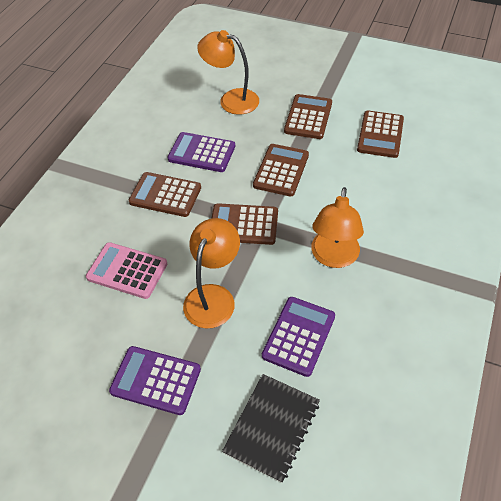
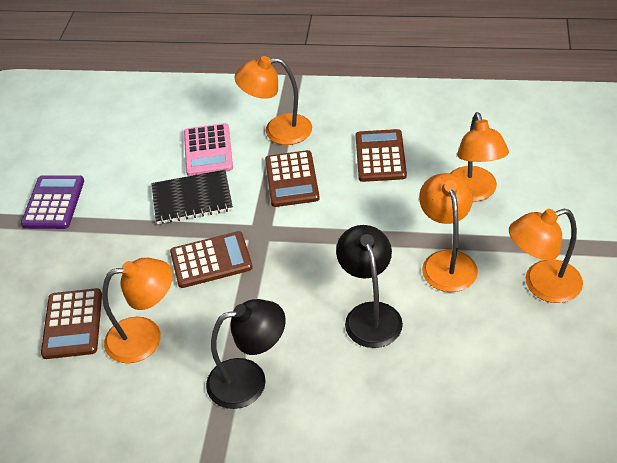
black lamp: none = 0 -> [206,299,286,409] [336,225,403,348] = 2
brown calculator: [129,172,201,217] [212,203,278,245] [253,144,309,196] [284,94,332,139] [357,110,404,158] = 5 -> [41,288,102,359] [170,231,253,288] [265,150,320,207] [356,129,407,182] = 4
orange lamp: [183,218,240,328] [197,30,259,115] [311,187,364,268] = 3 -> [102,258,173,363] [234,56,312,145] [419,173,478,292] [450,112,509,202] [509,208,583,303] = 5
purple calculator: [109,346,201,415] [167,132,235,172] [262,297,335,377] = 3 -> [21,175,84,229] = 1

